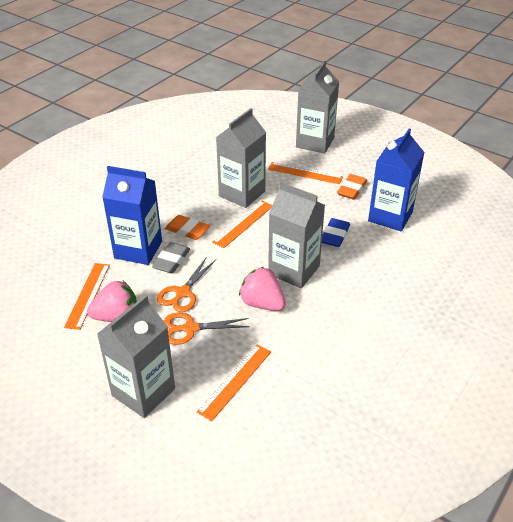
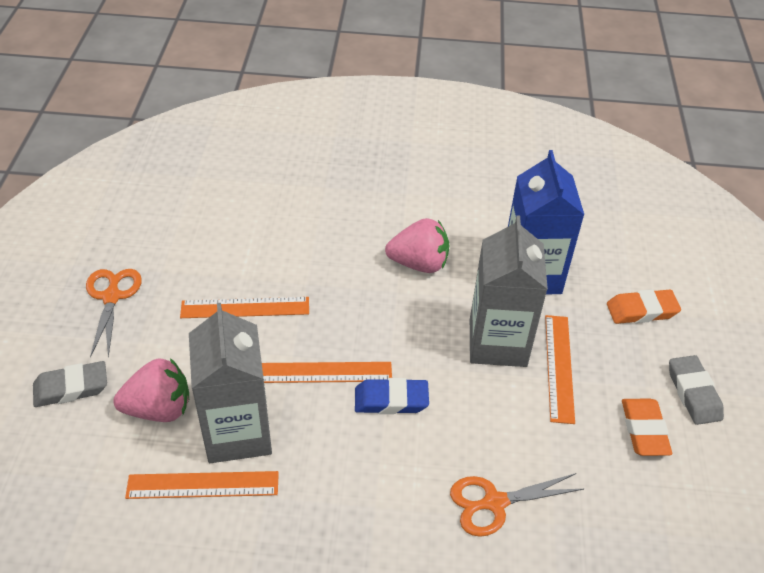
blue carton: [102,166,162,265] [368,129,425,231] = 2 -> [508,150,584,294] = 1
grey carton: [97,295,175,418] [216,108,266,208] [268,182,325,288] [296,61,339,154] = 4 -> [189,303,272,463] [470,215,548,367] = 2
grey eraser: [152,242,190,273] = 1 -> [33,361,107,407] [669,355,724,425] = 2

